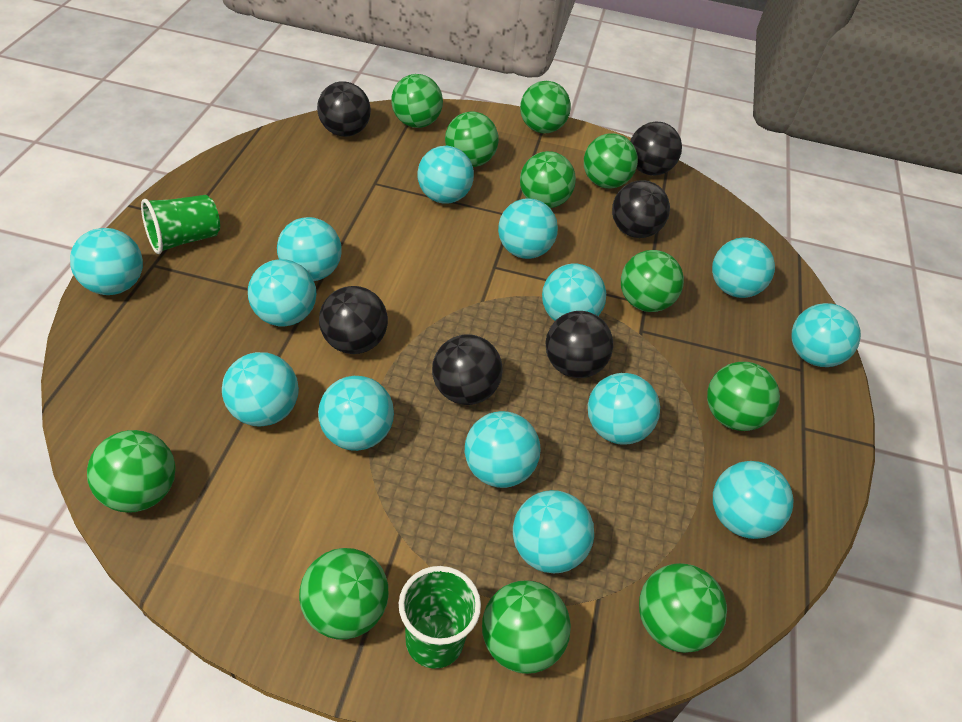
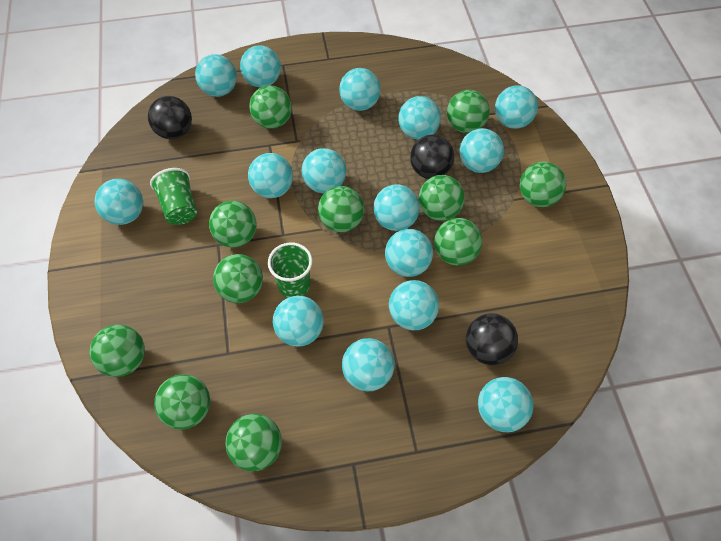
black ball: [317,81,371,137] [319,286,388,354] [432,334,503,405] [546,311,613,378] [612,180,670,238] [630,122,682,176] = 6 -> [148,96,192,139] [410,134,454,179] [466,313,518,365] = 3
turquoise ball: [70,228,143,295] [222,352,299,427] [248,259,316,326] [277,217,342,281] [318,376,394,451] [417,146,474,203] [465,411,540,488] [498,198,558,259] [513,490,594,573] [542,264,606,321] [588,373,660,445] [712,237,775,298] [713,461,794,539] [792,303,861,367] = 14 -> [94,179,143,225] [195,54,237,97] [240,45,281,87] [248,153,293,198] [273,295,324,346] [302,148,346,193] [339,68,381,111] [342,338,395,392] [373,184,420,231] [385,229,433,277] [389,280,439,330] [398,96,441,140] [459,128,504,173] [478,377,533,432] [495,85,538,129] = 15

